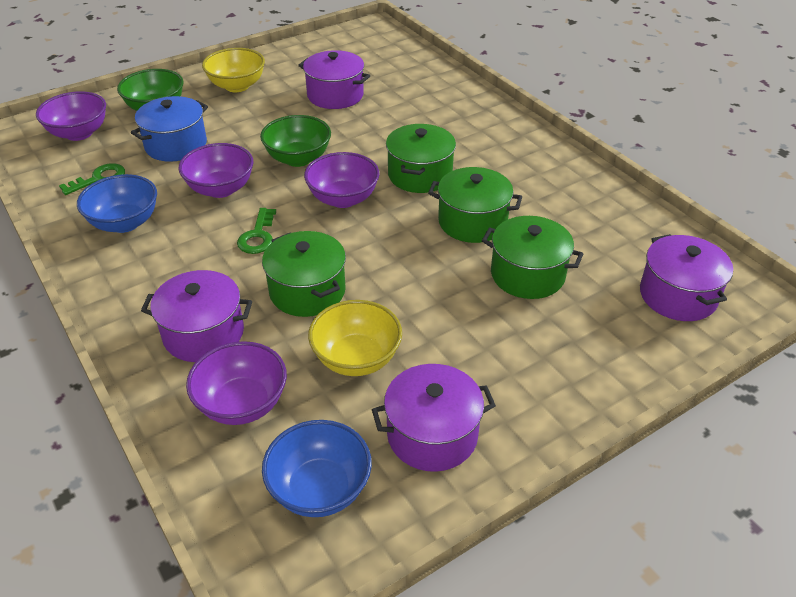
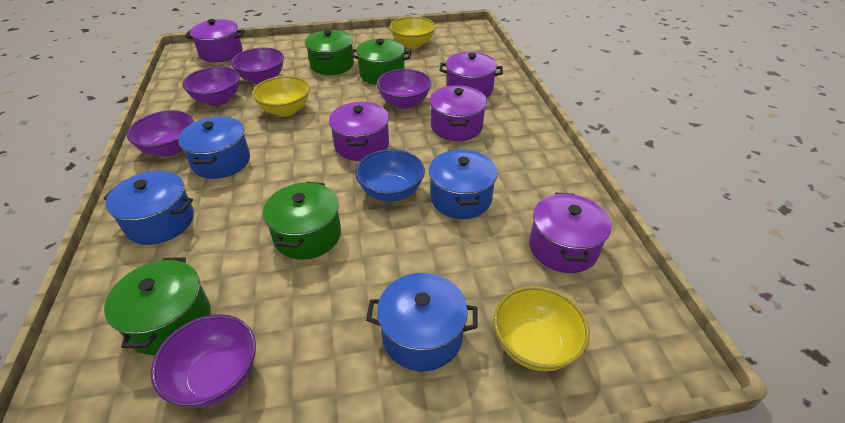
blue bowl: [77,174,157,233] [262,420,372,517] = 2 -> [355,149,425,202] = 1
blue pot: [131,96,208,162] = 1 -> [104,171,194,245] [178,116,250,179] [366,273,478,371] [429,149,498,219] = 4
green bowl: [117,69,184,111] [260,115,331,167] = 2 -> none = 0
green key: [59,163,125,195] [237,208,276,254] = 2 -> none = 0
purple bowl: [36,91,106,141] [178,143,254,198] [186,341,287,425] [304,152,380,208] = 4 -> [127,110,194,156] [151,314,256,408] [182,66,240,106] [231,48,284,84] [376,69,432,109] = 5
purple pot: [141,270,252,362] [298,50,370,109] [372,364,496,472] [640,234,733,321] = 4 -> [185,19,245,62] [329,102,389,161] [430,85,487,141] [439,52,503,98] [529,193,611,273] = 5
yellow bowl: [202,48,265,92] [308,300,402,376] = 2 -> [252,76,310,117] [390,16,436,49] [494,286,590,371] = 3

